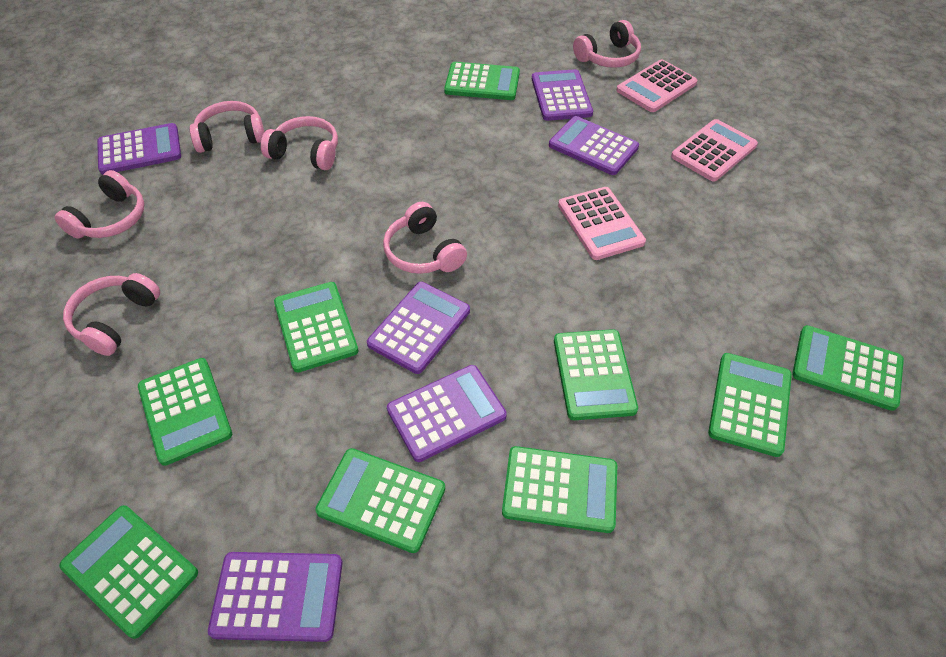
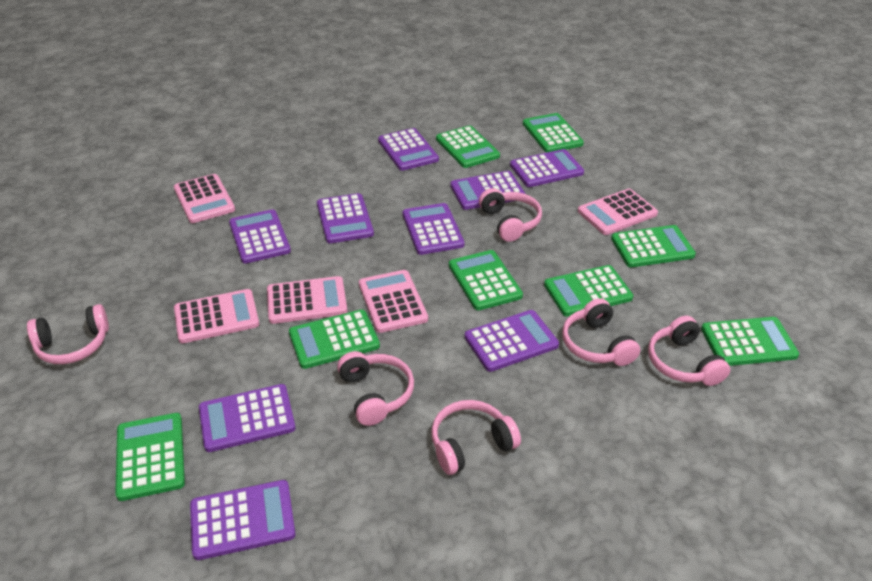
green calculator: [59,505,198,639] [138,358,232,466] [274,282,358,372] [315,448,445,553] [444,62,520,100] [502,446,617,533] [554,329,638,420] [708,353,792,457] [792,325,904,411] = 9 -> [115,413,185,501] [289,309,380,369] [436,125,500,168] [449,250,523,311] [523,113,584,153] [544,265,633,316] [611,225,696,267] [701,317,799,366] = 8
pink calculator: [558,187,646,260] [616,59,697,112] [671,119,758,182] = 3 -> [174,174,235,223] [174,289,259,343] [267,276,347,324] [359,270,428,333] [578,189,658,235] = 5
purple calculator: [97,123,181,175] [208,552,343,642] [367,282,470,374] [387,365,507,462] [532,69,593,121] [549,116,639,175] = 6 -> [190,480,296,560] [199,384,296,452] [229,209,291,264] [317,193,374,243] [378,128,439,171] [403,203,465,255] [450,171,525,210] [465,310,559,372] [510,149,584,187] = 9

